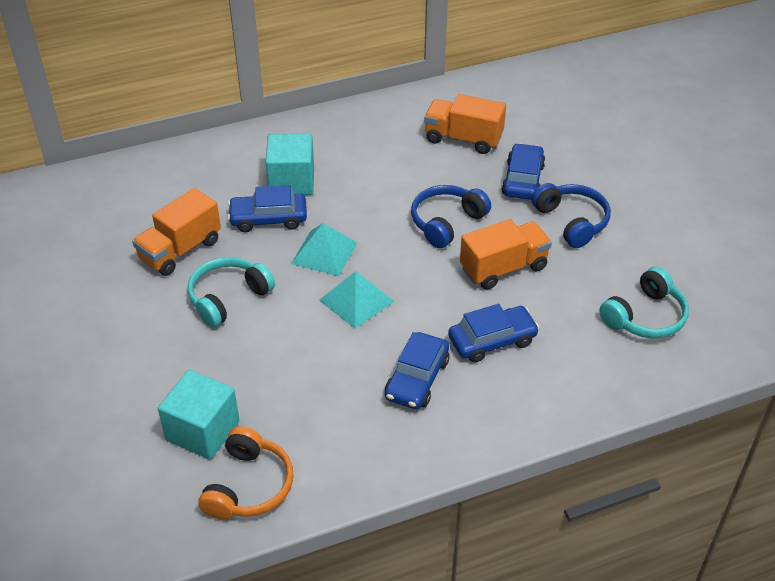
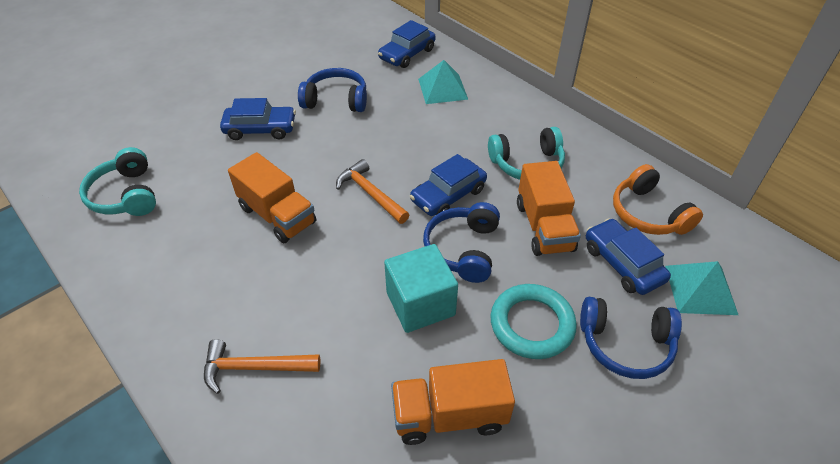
blue headphones: [411,185,491,248] [531,183,611,248] = 2 -> [298,68,367,112] [423,202,500,283] [580,297,682,379] = 3
orange hammer: none = 0 -> [204,339,320,394] [336,159,409,224] = 2
turquoise cube: [158,370,239,460] [266,134,314,195] = 2 -> [384,244,458,333] = 1
turquoise ring: none = 0 -> [490,284,577,359] = 1

